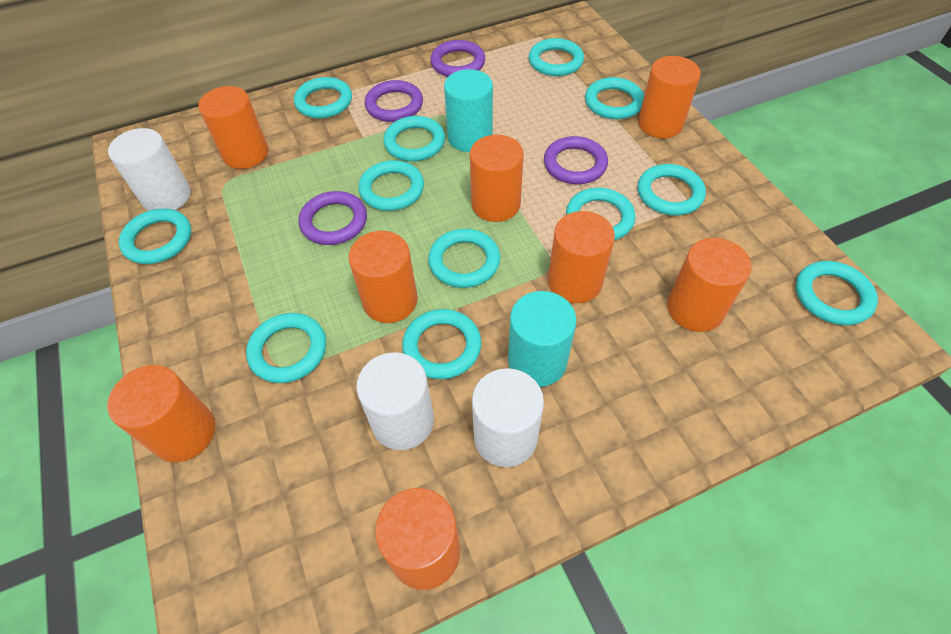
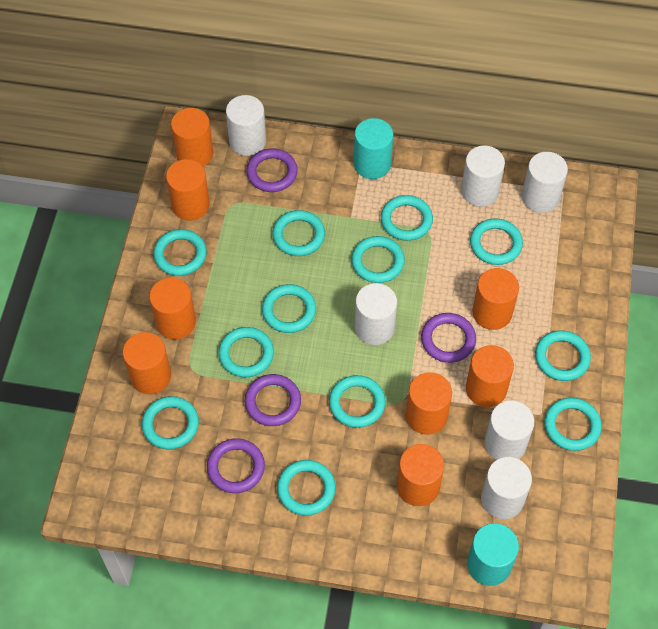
white cylinder: [108,128,191,211] [356,352,434,450] [472,368,544,467] = 3 -> [226,95,266,156] [355,283,397,345] [461,146,505,207] [481,457,532,519] [484,400,534,460] [522,152,568,213] = 6

